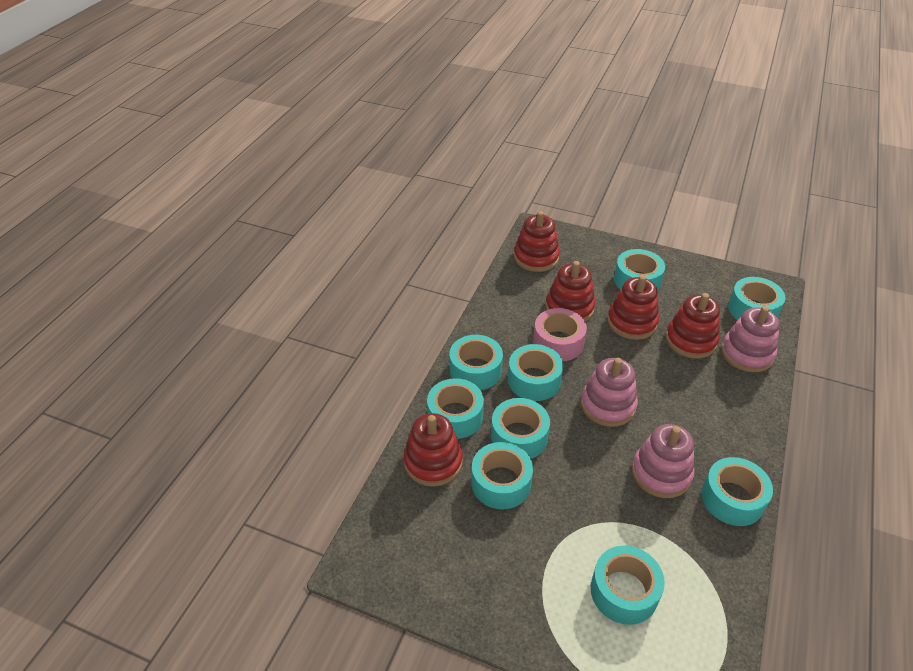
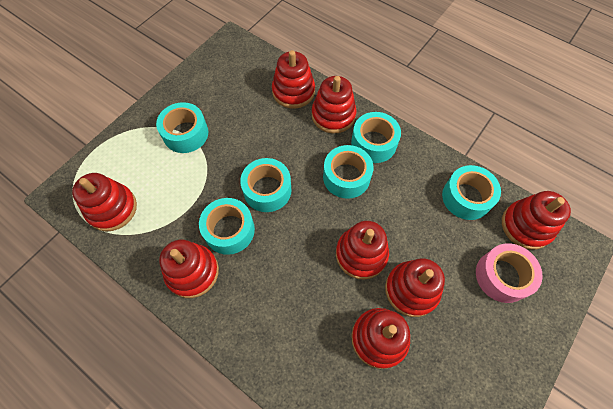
pink stacking toy: [581,358,638,427] [632,424,695,498] [721,306,780,372] = 3 -> none = 0
red stacking toy: [403,413,463,487] [514,211,560,272] [546,261,595,322] [608,275,659,340] [666,293,720,359] = 5 -> [72,173,137,232] [159,240,219,298] [272,50,315,109] [312,76,357,133] [336,221,389,280] [351,308,410,369] [385,259,445,317] [502,191,571,250] = 8
turquoise tape: [427,378,484,439] [450,335,503,390] [471,442,533,509] [491,398,550,459] [508,344,563,401] [591,546,665,625] [614,249,665,291] [701,457,773,526] [728,277,785,320] = 9 -> [156,102,208,153] [199,198,255,255] [240,158,292,212] [323,145,374,199] [351,112,401,163] [442,165,501,220] = 6

